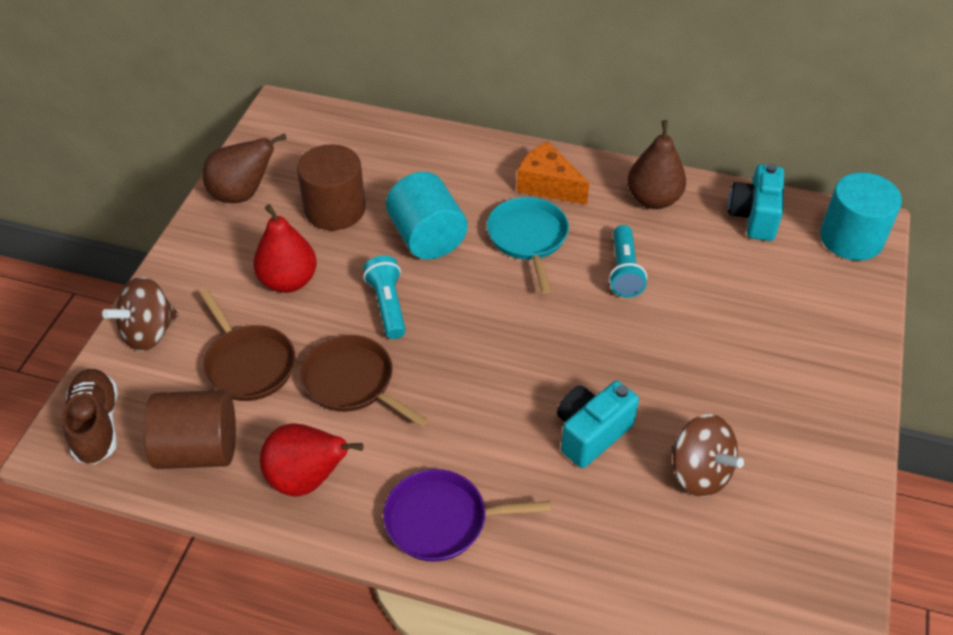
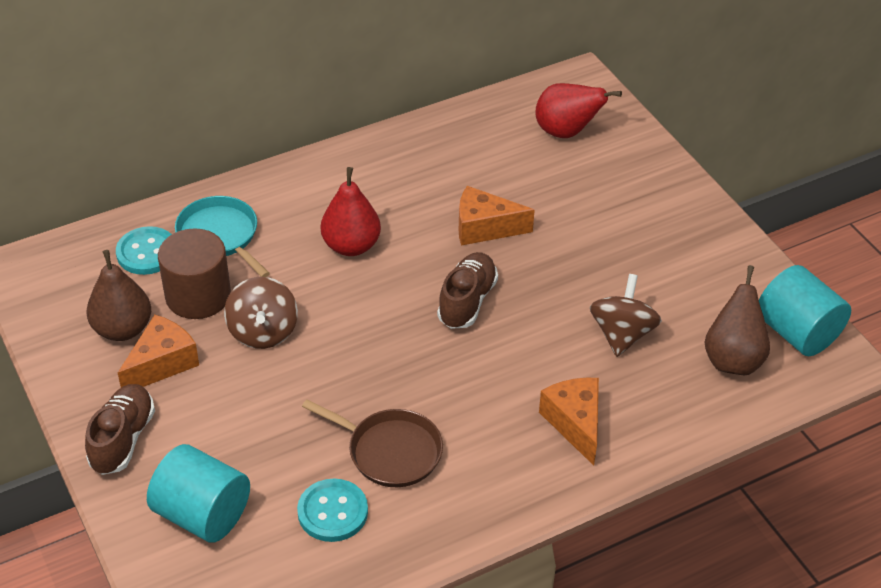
brown cylinder: [144,390,236,469] [297,144,365,230] = 2 -> [158,228,231,319] = 1
brown pan: [200,290,296,401] [300,335,428,427] = 2 -> [302,399,443,487] = 1
brown shoe: [62,369,118,464] = 1 -> [85,384,155,475] [437,252,498,329] = 2
orange cheese: [517,141,589,205] = 1 -> [118,315,199,387] [459,186,535,246] [539,378,599,466] = 3
purple pan: [383,469,551,562] = 1 -> none = 0
turquoise button: none = 0 -> [116,226,172,275] [297,479,368,542] = 2
turquoise camera: [557,381,639,468] [728,164,784,241] = 2 -> none = 0
turquoise flashlight: [363,255,406,339] [609,225,647,298] = 2 -> none = 0

